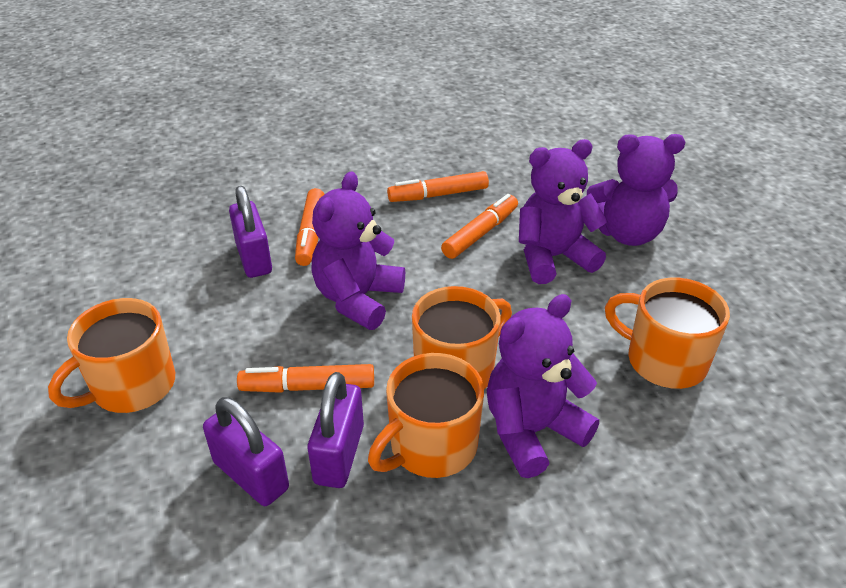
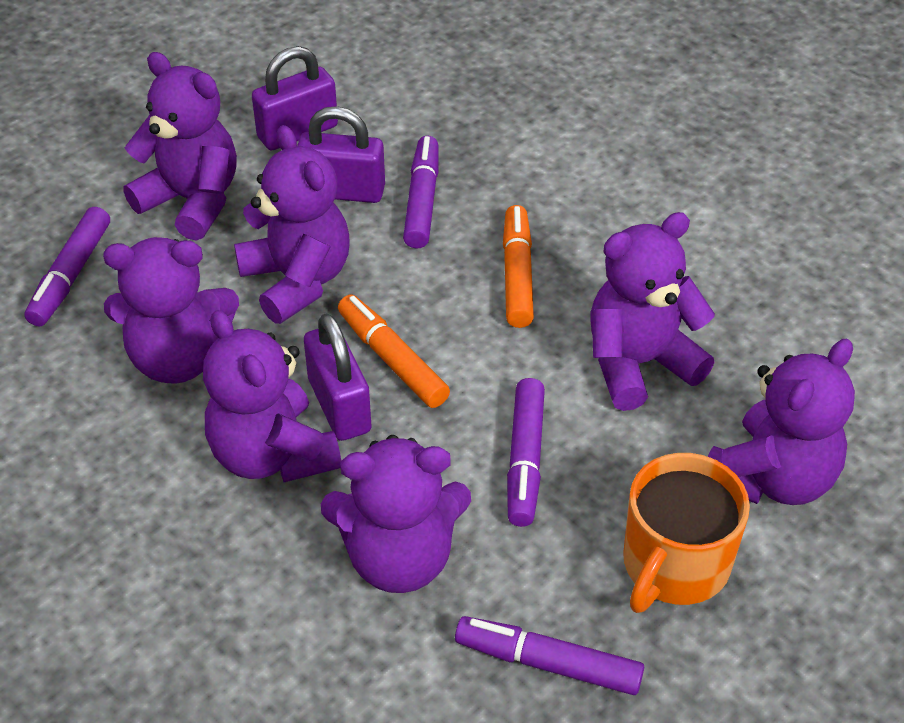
orange marker: [237,364,374,393] [295,188,325,266] [387,171,489,202] [441,194,518,259] = 4 -> [338,295,450,408] [503,205,534,328] = 2
orange mug: [48,298,175,413] [368,353,484,478] [412,286,512,389] [605,278,730,389] = 4 -> [623,453,750,613] = 1
purple marker: none = 0 -> [24,207,110,326] [403,136,438,249] [455,616,644,695] [507,378,545,527] = 4
purple teddy bear: [311,171,405,330] [487,294,599,478] [519,139,608,284] [587,134,685,246] = 4 -> [103,237,239,384] [123,52,237,241] [203,310,341,482] [234,125,350,324] [321,435,471,593] [591,212,715,411] [708,339,855,505] = 7

